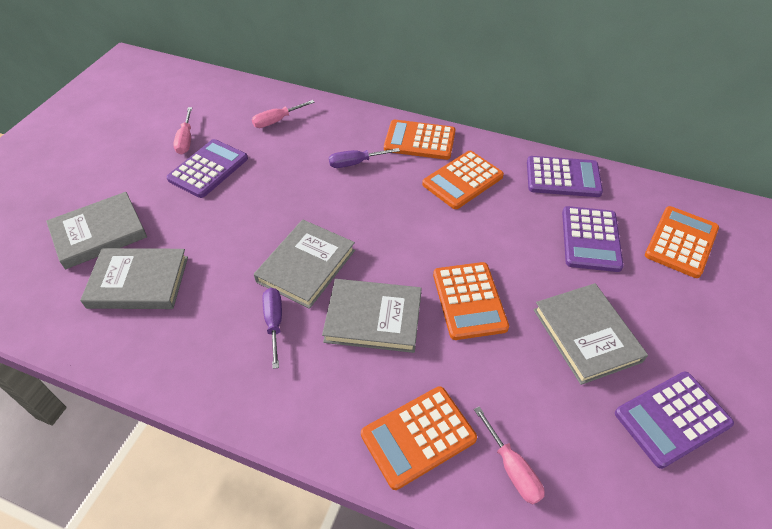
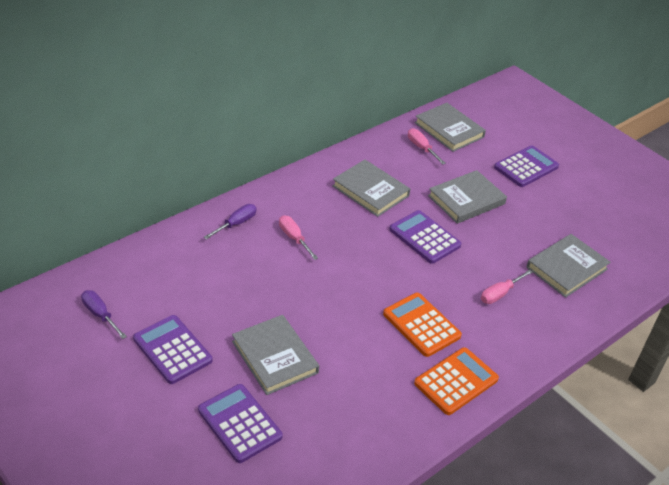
orange calculator: [361,386,477,490] [384,120,455,160] [422,151,504,209] [433,262,509,340] [645,206,719,278] = 5 -> [383,293,462,357] [414,347,499,415] = 2

